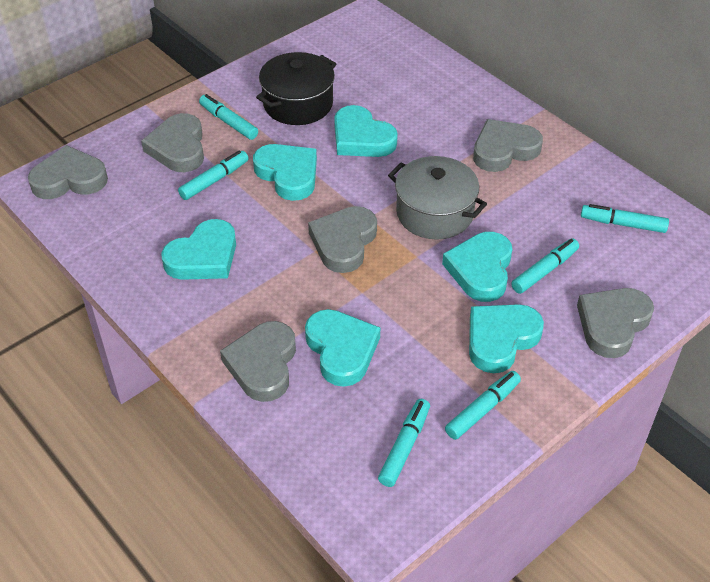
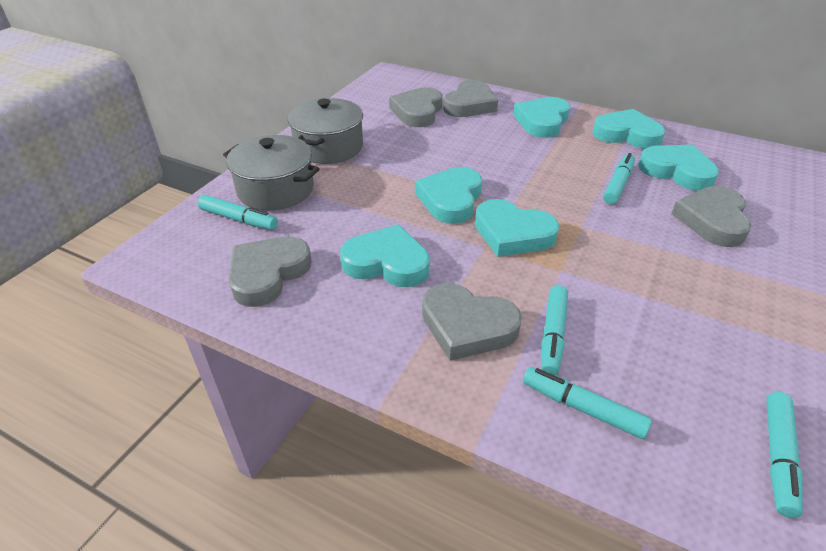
black pot: [256,52,336,125] = 1 -> none = 0
grey heart: [28,145,108,199] [141,113,204,172] [220,321,296,402] [308,206,377,273] [473,119,543,172] [577,288,654,358] = 6 -> [229,237,312,307] [389,87,442,127] [422,283,522,361] [443,80,498,117] [671,186,751,247] = 5
grey pot: [388,156,487,239] = 1 -> [223,135,320,210] [287,98,363,164] = 2
turquoise marker: [178,150,249,200] [199,94,258,140] [378,399,430,487] [445,371,521,440] [511,238,579,294] [581,204,669,233] = 6 -> [198,195,278,230] [523,367,652,439] [541,285,568,376] [603,153,635,204] [767,392,803,518] = 5

